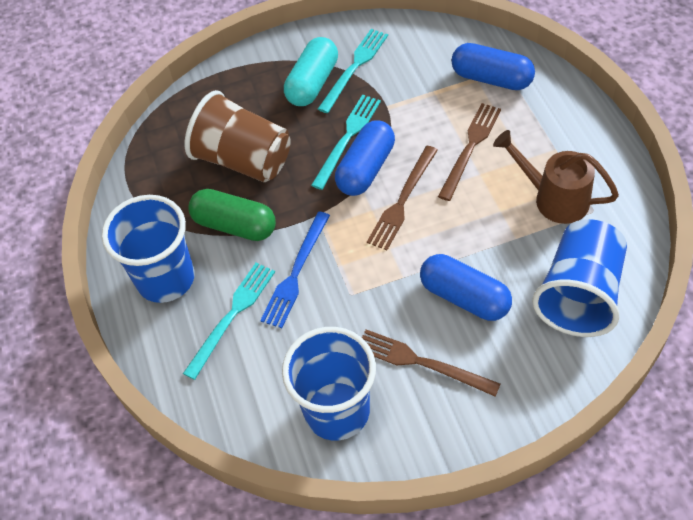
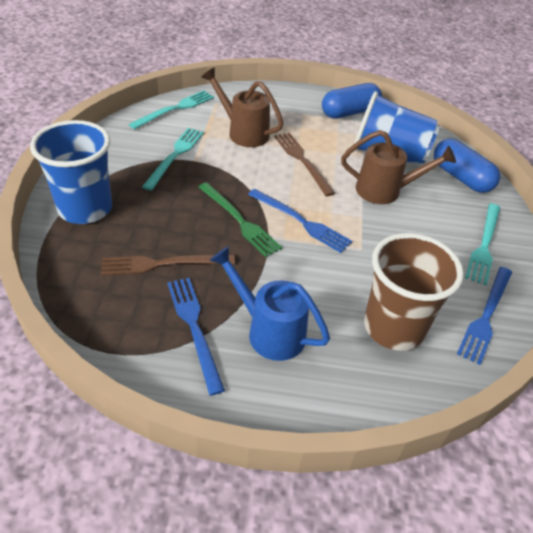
blue capsule: [335,121,395,196] [420,254,512,321] [451,43,535,90] = 3 -> [322,83,382,119] [434,139,500,193] = 2
blue cup: [102,195,195,303] [282,327,376,441] [532,219,627,337] = 3 -> [30,120,112,224] [354,91,439,166] = 2
blue fork: [260,212,330,328] = 1 -> [167,278,225,396] [248,189,352,253] [457,267,512,365] = 3
blue watering can: none = 0 -> [209,246,330,361] = 1
brown fork: [362,329,500,397] [367,146,438,250] [438,103,501,201] = 3 -> [101,254,235,275] [274,132,335,196] = 2
brown watering can: [493,130,619,224] = 1 -> [201,67,283,147] [341,130,456,204] = 2
green capsule: [188,189,276,241] = 1 -> none = 0
green fork: none = 0 -> [198,182,282,257] = 1
turquoise capsule: [284,37,338,106] = 1 -> none = 0

